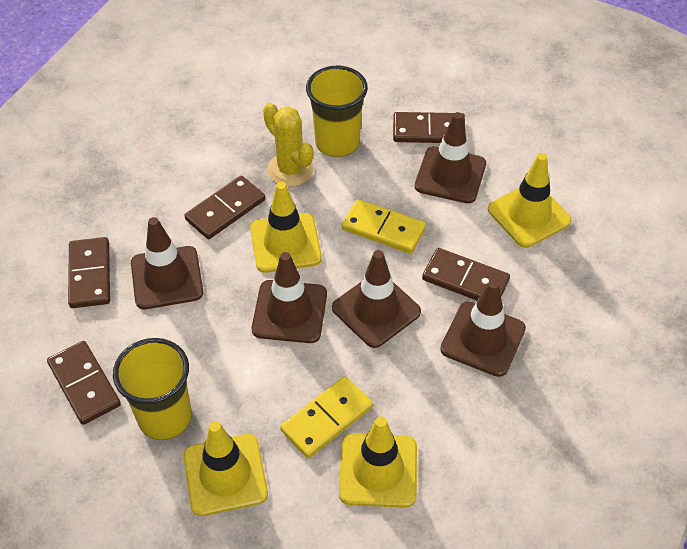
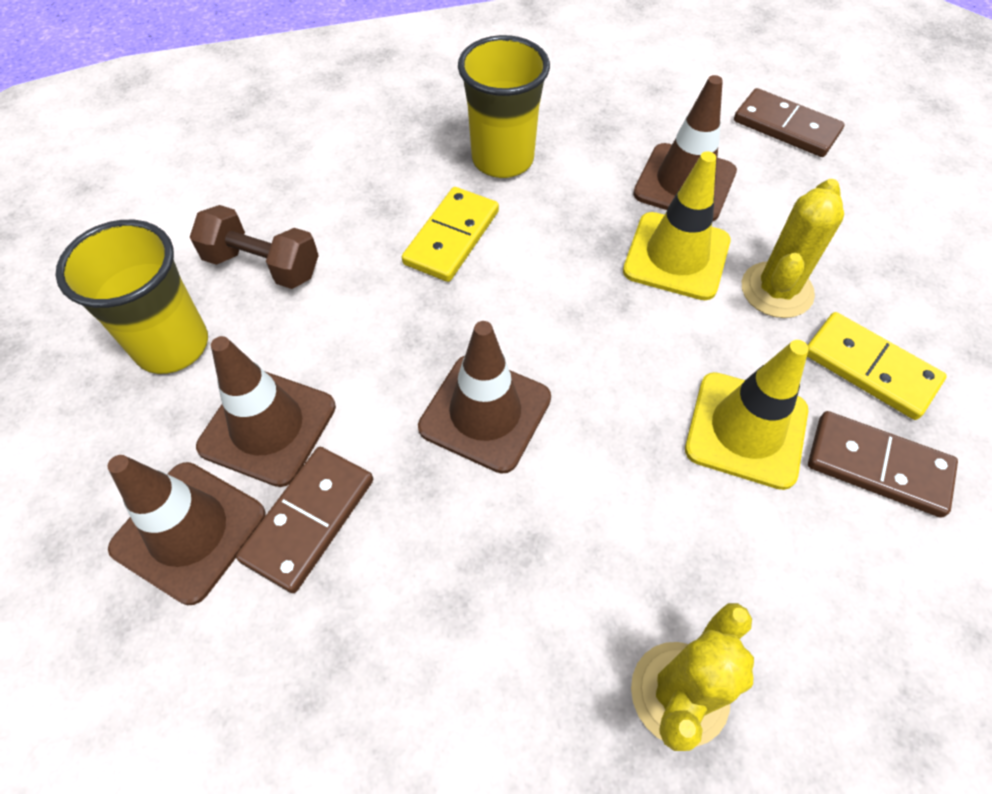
brown domino: [47,341,121,425] [68,237,110,308] [184,176,265,239] [393,112,466,143] [422,248,510,301] = 5 -> [236,447,373,593] [734,88,845,157] [808,411,958,518] = 3
brown dumbbell: none = 0 -> [190,205,319,289] = 1
brown traffic cone: [131,217,203,309] [252,252,327,343] [332,250,421,348] [415,112,486,203] [440,280,526,377] = 5 -> [108,455,266,605] [196,336,336,487] [418,321,551,474] [633,75,737,221] = 4
yellow cactus: [263,103,314,187] = 1 -> [631,603,754,751] [742,179,844,318] = 2
yellow traffic cone: [183,421,268,516] [250,182,322,273] [339,416,417,508] [488,153,572,248] = 4 -> [623,151,731,300] [685,340,809,490] = 2

